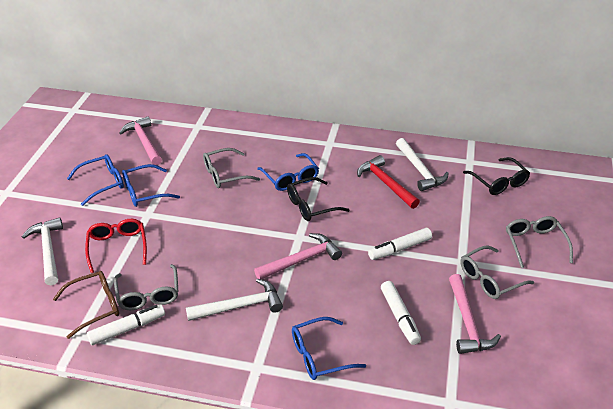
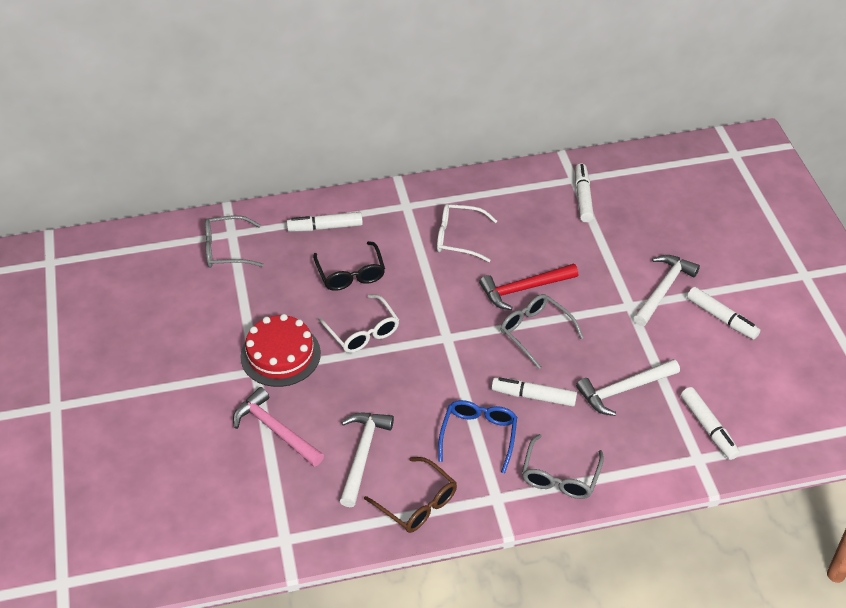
black glasses: [287,177,349,221] [463,157,530,195] = 2 -> [313,241,385,291] = 1
blue glasses: [67,154,124,206] [122,164,180,207] [257,153,319,191] [292,317,366,380] = 4 -> [438,400,517,474] = 1
grey glasses: [114,264,178,310] [203,148,260,188] [460,246,534,299] [506,216,573,268] = 4 -> [205,215,263,268] [500,294,584,369] [522,434,604,499] = 3
pink hammer: [120,117,162,165] [254,233,342,279] [449,274,501,354] = 3 -> [233,387,324,467] = 1
red cake: none = 0 -> [240,314,321,387] = 1
red glasses: [85,219,147,273] = 1 -> none = 0
white glasses: none = 0 -> [318,294,399,353] [437,204,497,262] = 2
white marker: [87,304,165,345] [368,228,432,260] [381,281,421,345] = 3 -> [287,212,363,232] [491,377,577,407] [575,163,594,222] [681,387,740,460] [687,287,760,340] = 5

